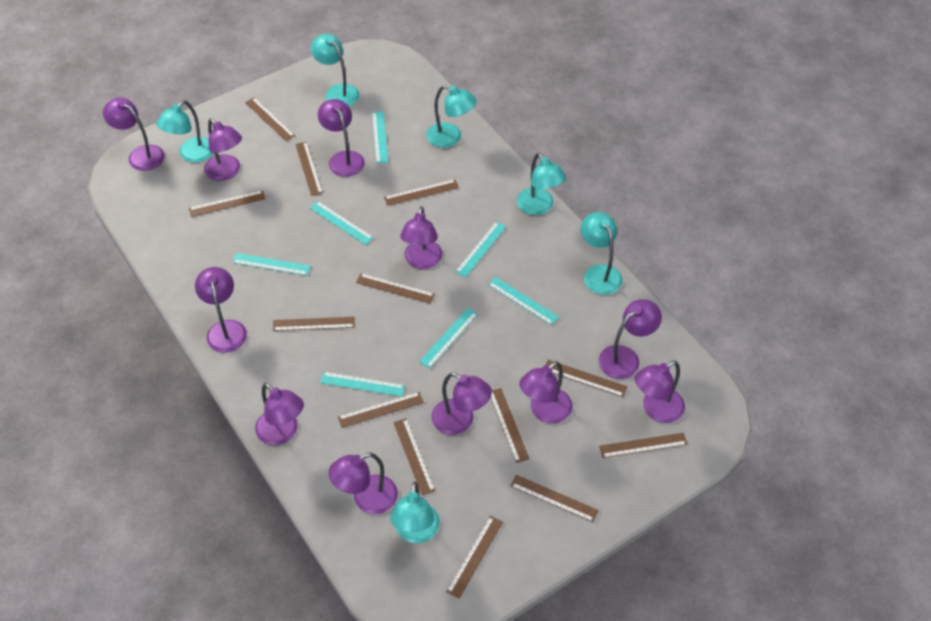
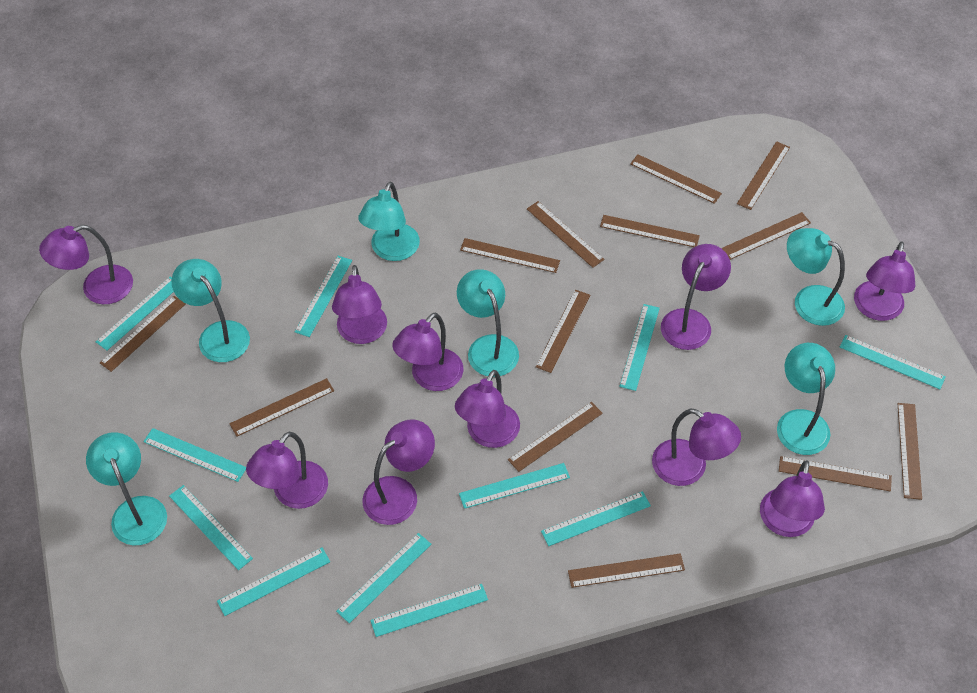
purple lamp: [103,97,165,171] [195,267,247,353] [204,118,242,181] [255,383,304,445] [318,99,365,177] [328,453,398,514] [400,206,442,269] [432,372,492,435] [519,361,573,424] [599,299,662,379] [635,361,685,423] = 11 -> [39,225,133,304] [246,432,328,509] [332,265,387,344] [363,419,435,525] [392,312,463,391] [455,370,520,448] [652,408,741,486] [661,244,731,350] [760,461,825,537] [854,242,915,321] = 10
turquoise ruler: [232,253,311,276] [310,201,374,245] [320,372,405,397] [372,111,388,164] [419,308,478,369] [455,222,506,278] [488,277,559,325] = 7 -> [96,276,174,350] [143,428,246,482] [169,485,253,570] [217,547,330,616] [295,256,352,337] [336,533,431,623] [370,584,488,637] [459,463,570,509] [541,491,651,546] [619,304,660,391] [840,335,946,389] = 11

